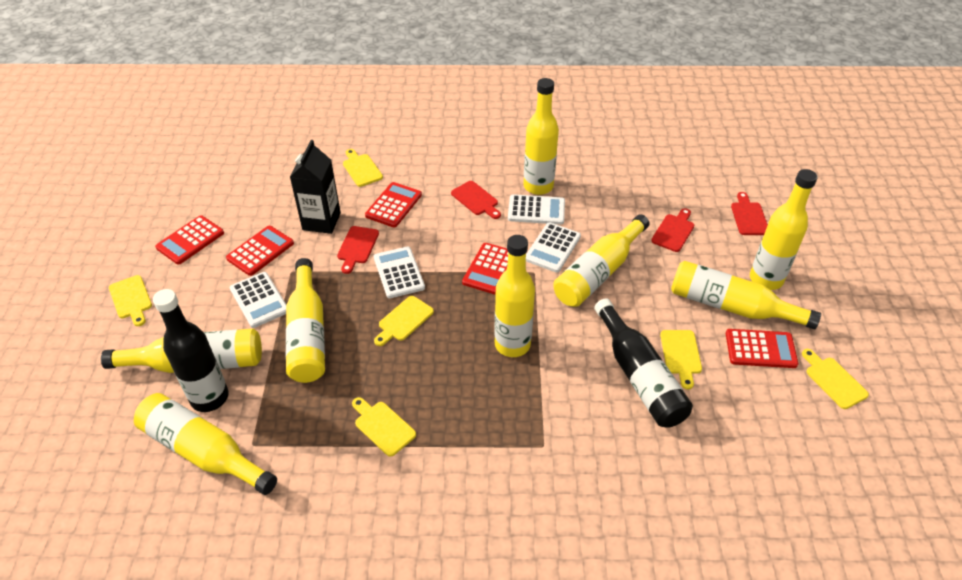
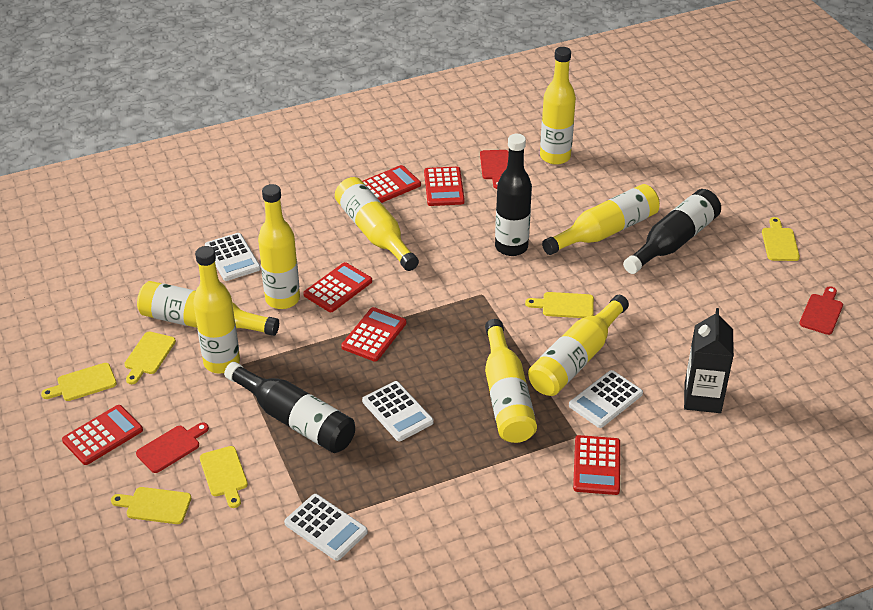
black bottle: [153,289,229,412] [594,298,693,428] = 2 -> [224,362,355,453] [495,134,532,256] [623,189,721,274] = 3
red calculator: [155,215,224,265] [226,226,294,276] [365,182,422,228] [462,243,508,295] [726,329,798,368] = 5 -> [62,405,143,465] [303,262,372,312] [341,307,406,362] [362,165,421,203] [424,167,465,206] [573,435,620,495] = 6
red cutting board: [337,226,379,274] [451,181,501,219] [651,208,694,252] [731,192,768,235] = 4 -> [136,422,209,473] [480,150,509,189] [799,286,843,335] = 3

